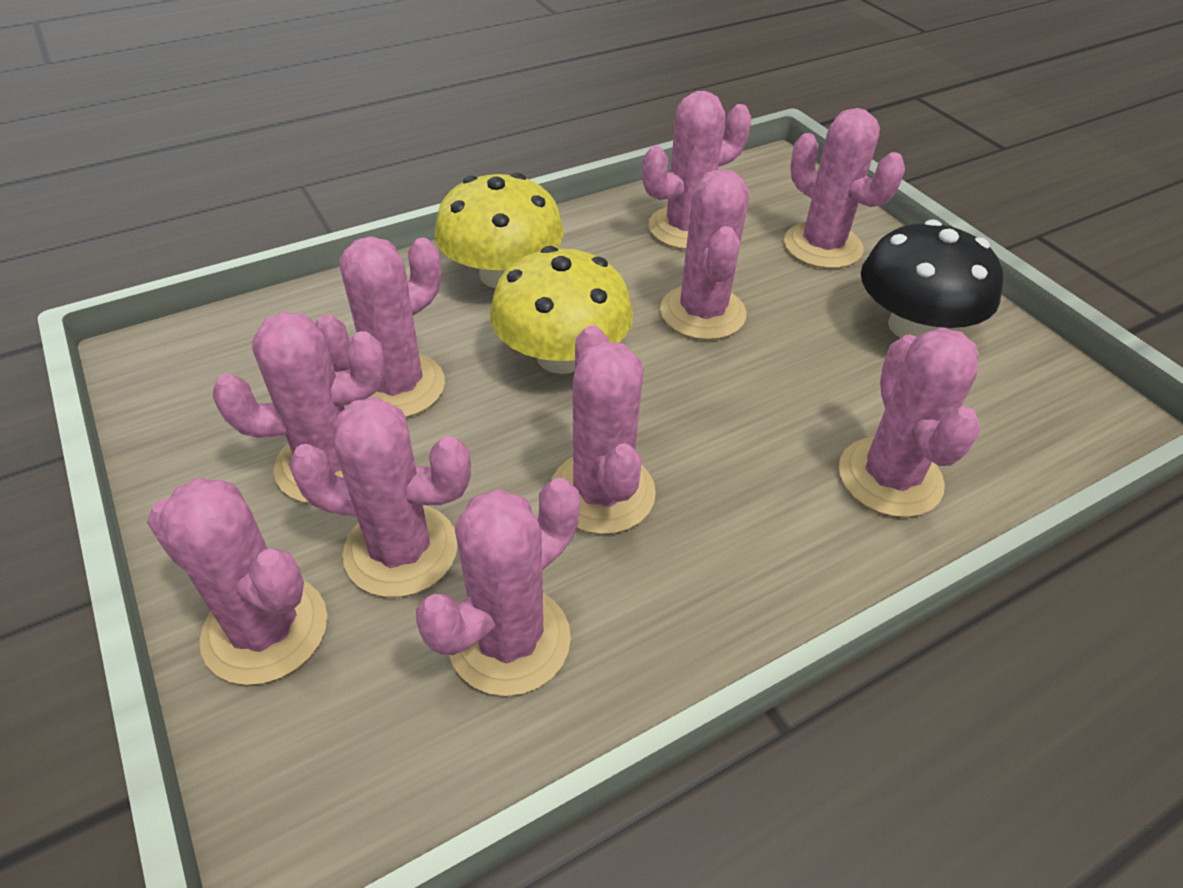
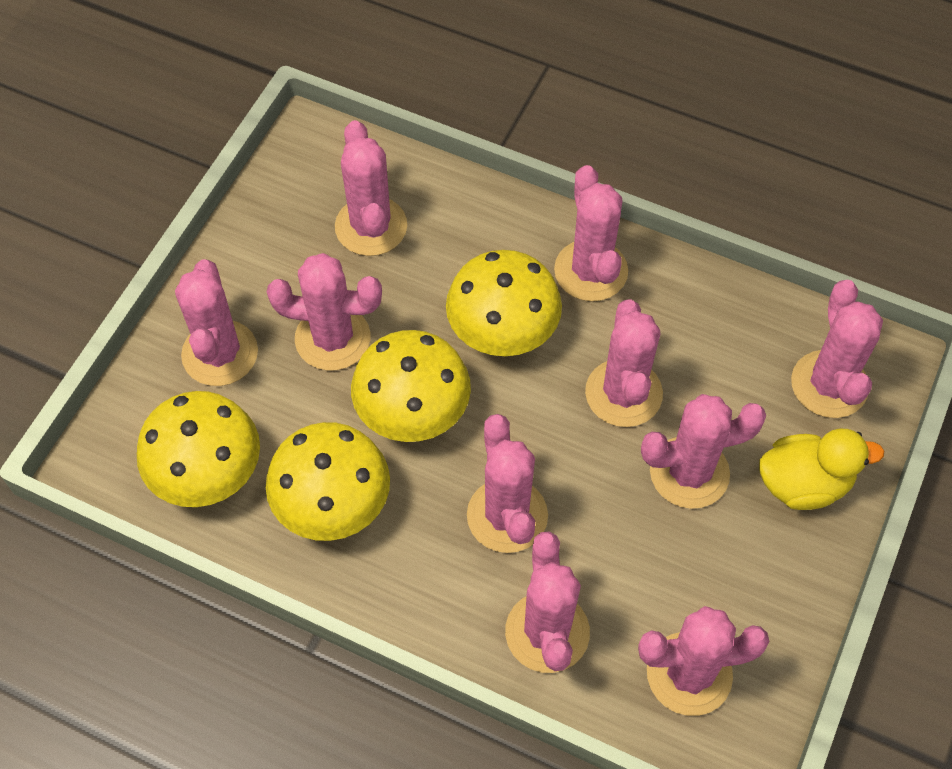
black mushroom: [861,219,1003,338] = 1 -> none = 0
yellow duck: none = 0 -> [759,428,884,510] = 1
yellow mushroom: [434,173,564,288] [490,246,633,374] = 2 -> [137,391,260,507] [266,422,390,541] [351,330,471,442] [446,250,562,356] = 4

